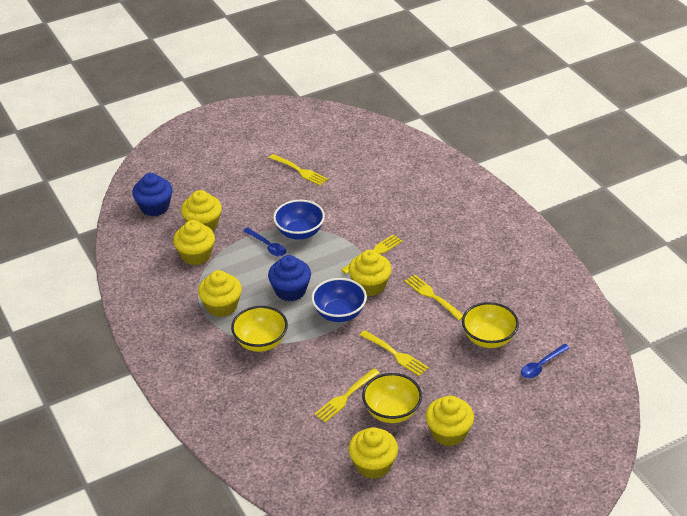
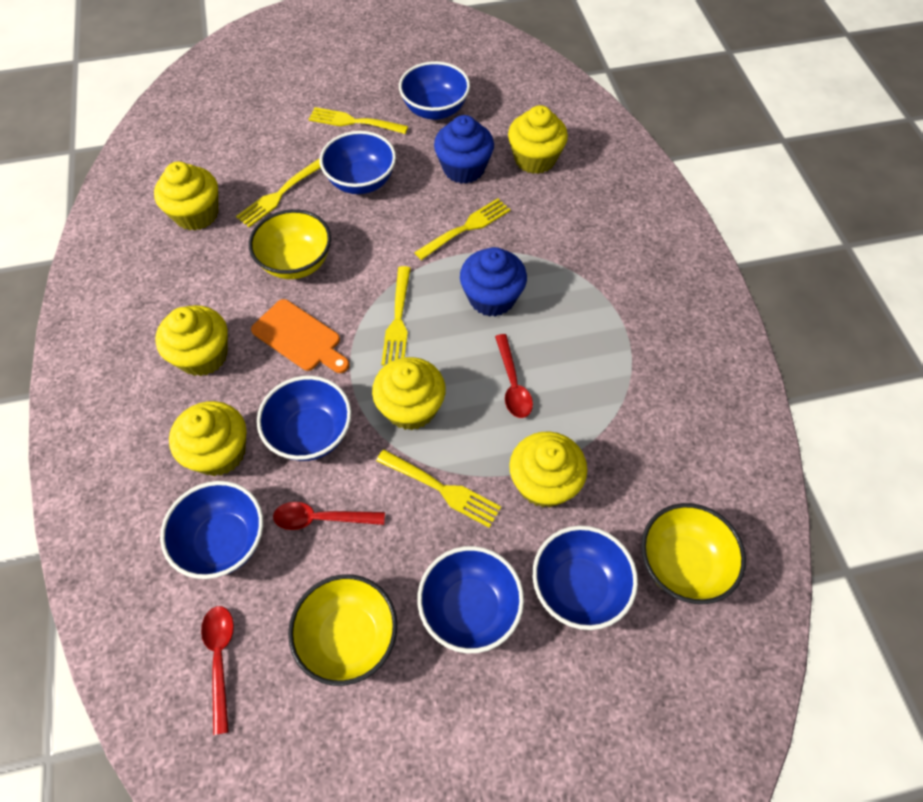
blue bowl: [273,200,325,240] [311,278,367,322] = 2 -> [160,481,263,579] [257,376,351,461] [320,131,396,194] [399,61,470,120] [417,546,524,653] [532,526,638,630] = 6
blue spoon: [243,227,287,256] [521,344,570,378] = 2 -> none = 0
orange cutting board: none = 0 -> [251,299,350,373] = 1
red spoon: none = 0 -> [201,606,234,735] [273,502,385,530] [495,334,533,418] = 3

